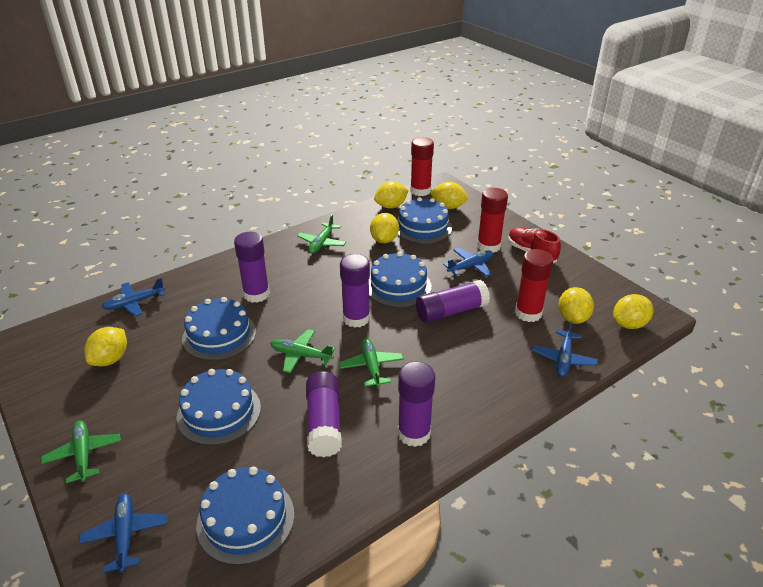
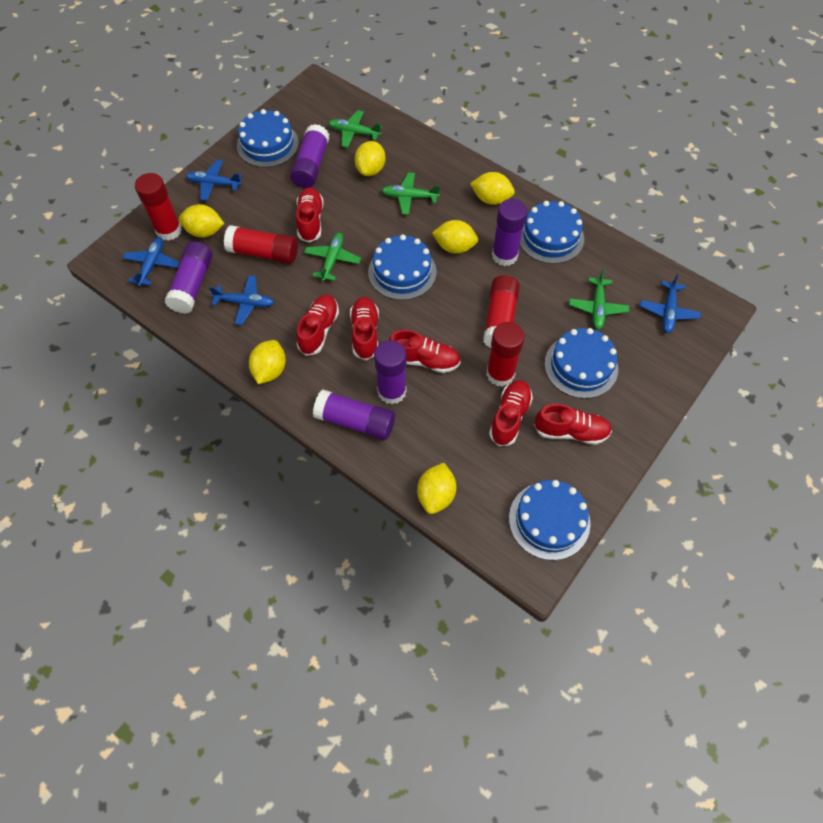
red glue stick: [410,137,434,196] [477,188,508,253] [515,249,553,322] = 3 -> [135,173,182,241] [224,225,298,264] [483,275,520,348] [486,322,525,387] = 4
red shoe: [508,227,561,263] = 1 -> [296,188,324,243] [296,295,339,356] [350,297,379,360] [389,330,461,373] [489,380,533,446] [534,404,612,445] = 6

